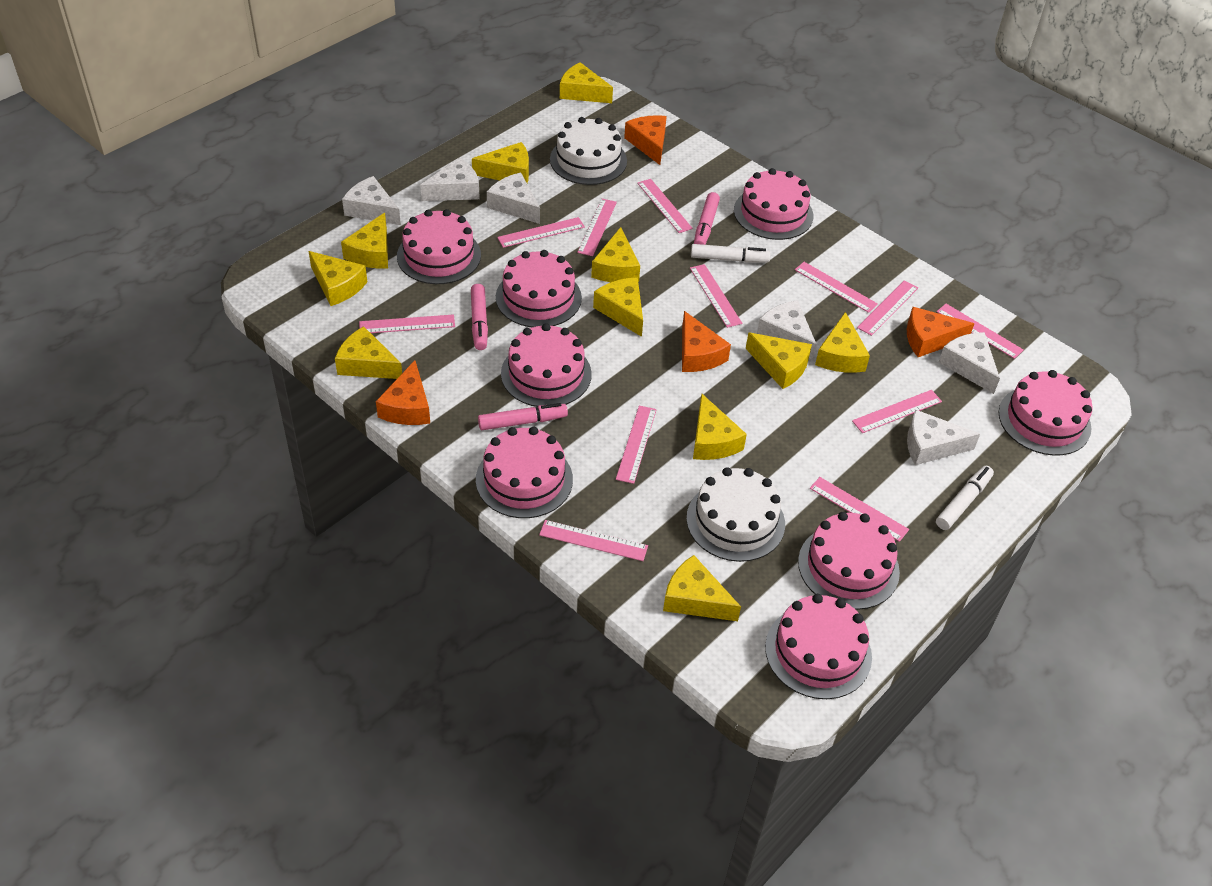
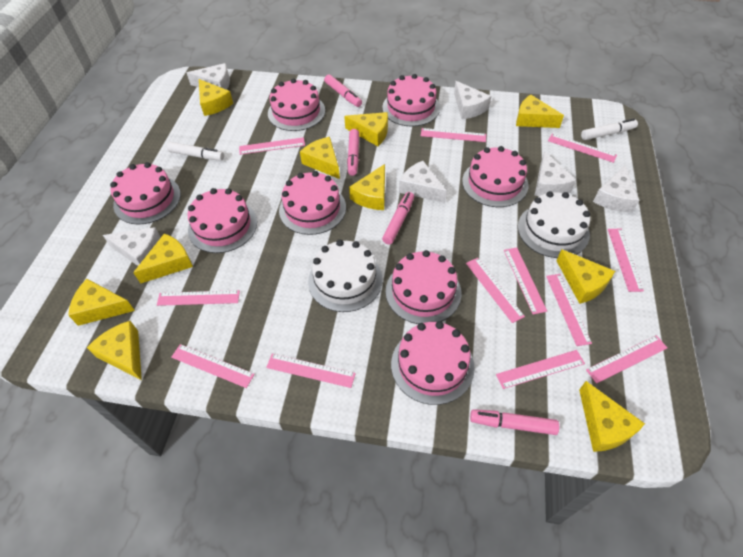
orange cheese: [376,360,430,425] [624,115,667,165] [682,311,731,372] [907,307,975,357] = 4 -> none = 0
pink marker: [471,284,488,350] [478,403,568,430] [694,192,720,245] = 3 -> [324,74,362,107] [347,129,359,176] [382,192,414,244] [470,409,559,435] = 4
yellow cheese: [309,251,367,306] [335,326,402,379] [341,213,388,269] [472,142,529,183] [560,62,613,103] [591,227,640,282] [593,277,643,337] [663,555,741,621] [693,394,747,460] [746,333,812,389] [815,312,870,373] = 11 -> [68,279,135,326] [87,321,142,380] [133,233,193,284] [199,79,233,116] [300,137,340,179] [344,112,388,146] [349,164,385,210] [516,95,564,128] [556,249,615,304] [579,381,645,452] = 10

